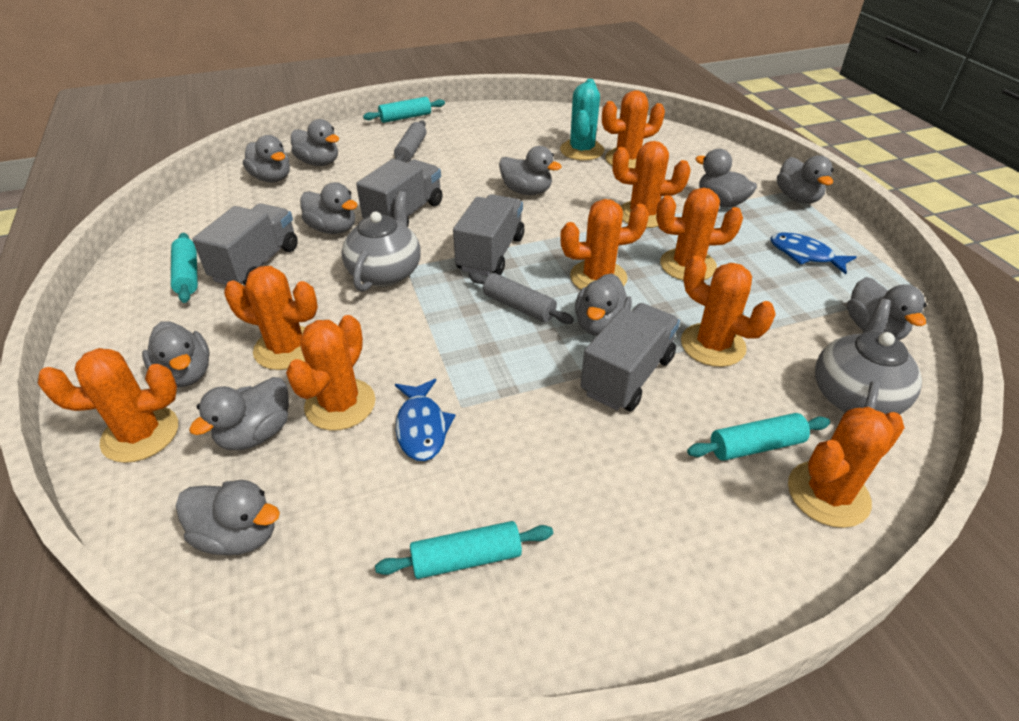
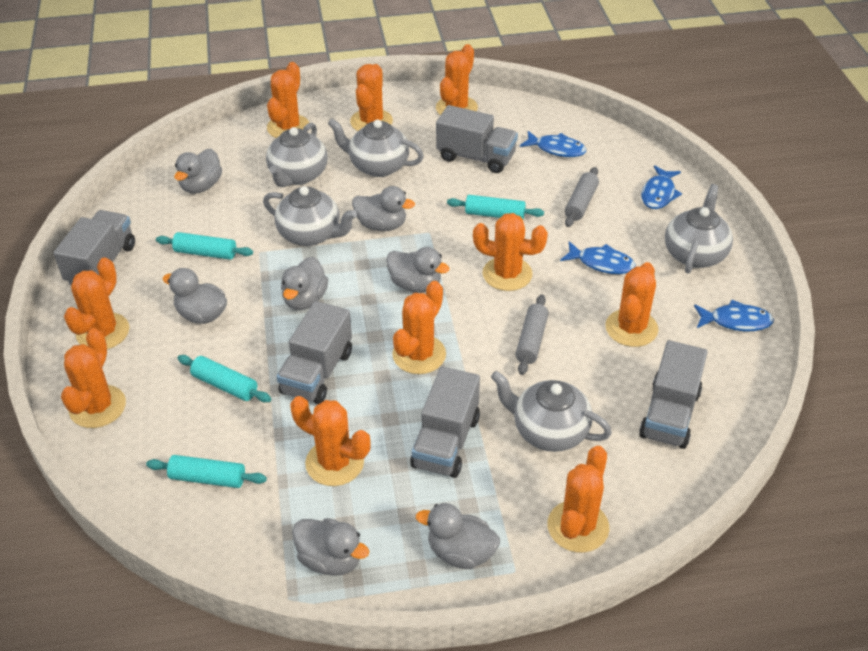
blue fish: [395,379,456,461] [770,232,857,274] = 2 -> [520,131,586,157] [560,241,636,274] [641,165,682,209] [694,300,774,331] = 4
grey duck: [142,321,210,387] [176,480,280,555] [189,377,289,450] [243,135,290,183] [291,119,339,166] [300,182,358,234] [499,146,562,195] [575,273,632,336] [695,149,757,207] [777,155,834,203] [847,277,927,340] = 11 -> [163,268,227,324] [174,149,222,194] [281,257,328,310] [292,518,369,576] [352,186,415,231] [386,247,450,293] [416,503,500,569] = 7
grey teapot: [341,191,421,292] [815,299,922,415] = 2 -> [263,186,357,246] [266,123,328,187] [328,119,424,177] [491,371,612,452] [665,184,733,274] = 5
grey truck: [192,203,298,285] [356,159,442,227] [453,194,524,276] [580,303,680,411] = 4 -> [53,210,135,285] [277,301,352,404] [410,367,480,478] [436,105,518,173] [639,340,708,449] = 5
orange cactus: [37,348,178,463] [224,266,318,370] [286,315,375,431] [560,199,649,289] [602,90,665,168] [612,141,691,228] [656,188,743,281] [681,256,776,367] [788,407,905,528] = 9 -> [61,328,126,428] [64,257,129,349] [267,62,309,138] [290,396,371,486] [350,64,393,131] [392,281,446,374] [436,44,478,115] [473,213,548,291] [547,446,609,553] [605,262,659,347] = 10
turquoise cactus: [560,79,604,161] = 1 -> none = 0

